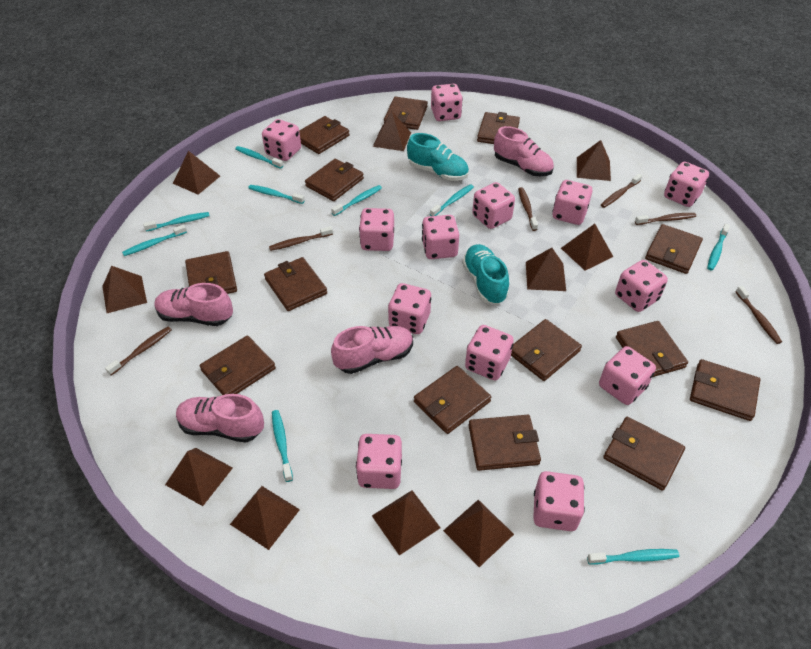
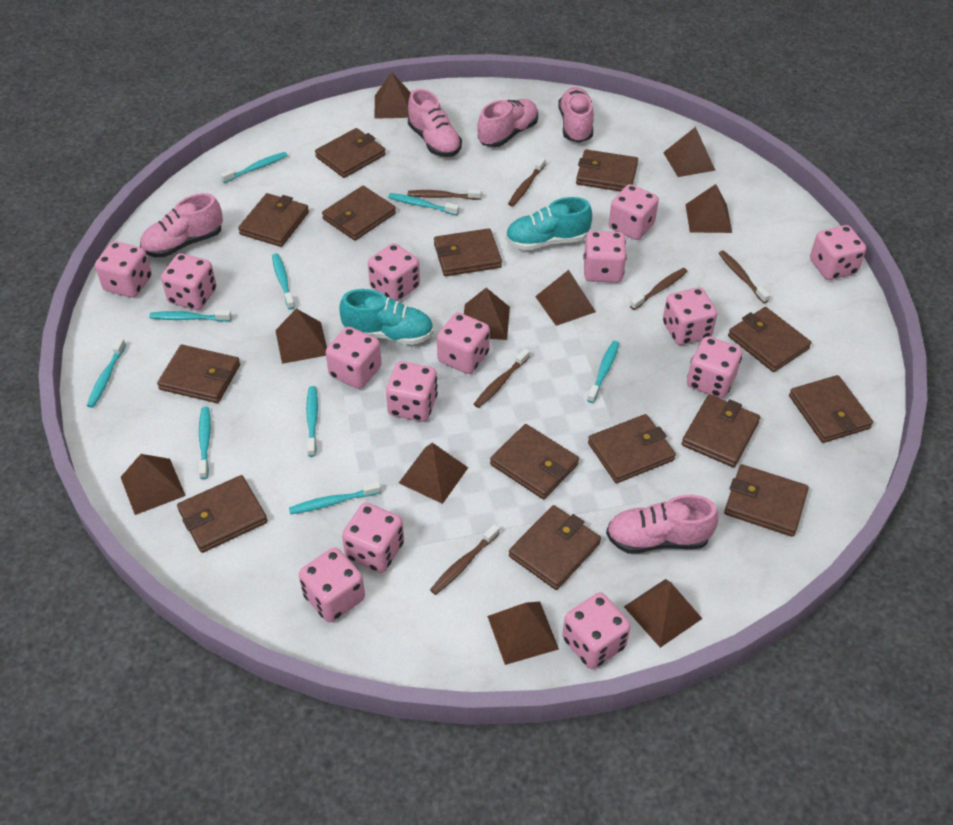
pink dice: [262,119,301,161] [356,434,402,489] [359,208,394,251] [388,283,431,334] [422,215,459,259] [431,84,463,121] [465,325,514,380] [472,182,515,229] [533,471,585,531] [553,180,593,225] [599,346,656,405] [615,260,668,312] [664,162,709,207] = 13 -> [95,241,152,298] [161,253,217,310] [299,547,365,622] [326,327,382,389] [342,503,404,573] [368,243,420,301] [386,361,438,422] [437,313,490,374] [562,592,631,669] [583,231,627,283] [609,184,659,240] [663,287,717,345] [687,336,742,399] [810,225,866,280] = 14
pink shoe: [155,283,233,326] [176,394,264,442] [331,326,413,374] [494,126,554,176] = 4 -> [140,193,223,257] [408,89,462,157] [477,99,538,147] [558,87,594,143] [606,495,718,554] = 5

